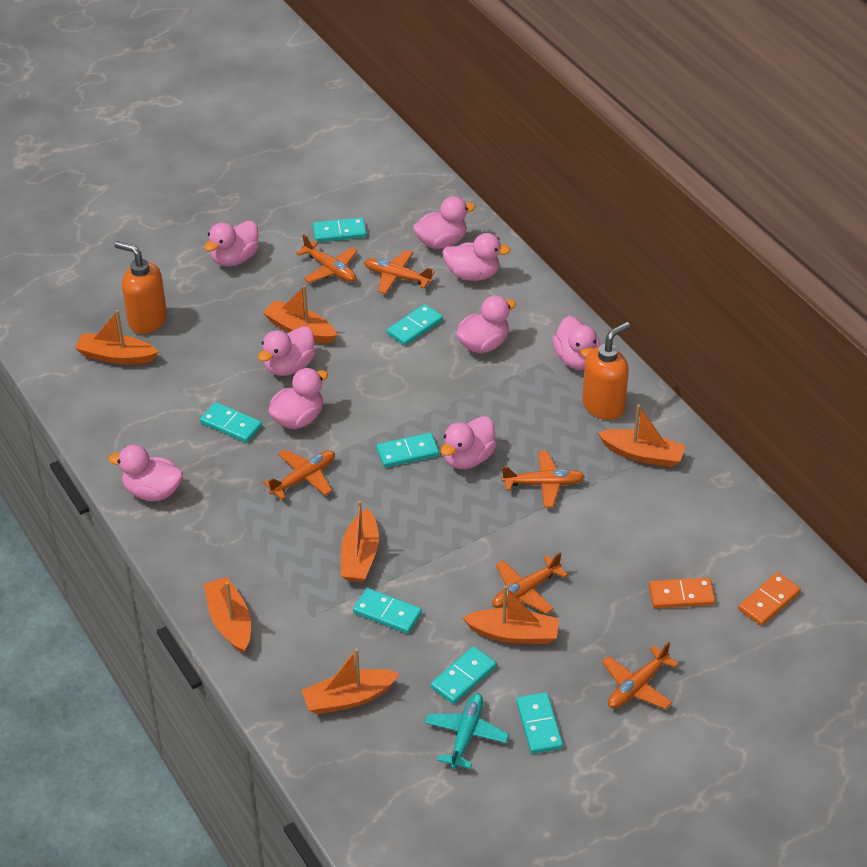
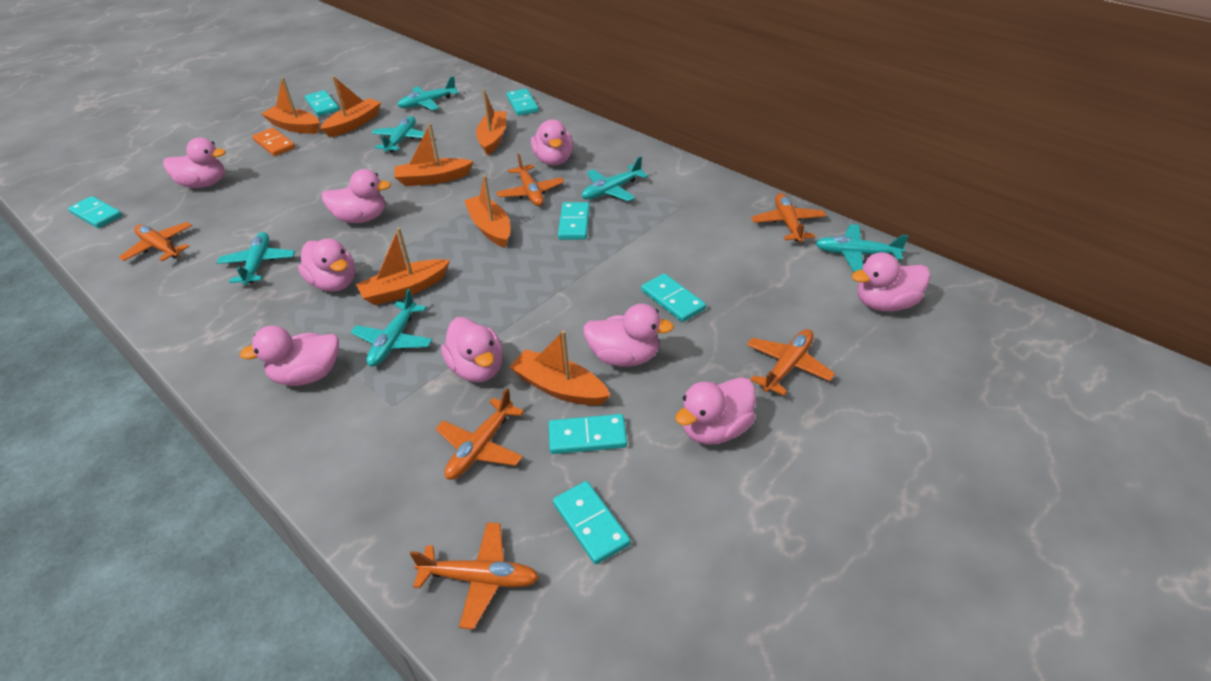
orange domino: [649,578,715,608] [738,572,801,626] = 2 -> [252,128,295,156] = 1
orange soap dispenser: [115,241,167,334] [582,322,630,420] = 2 -> none = 0
turquoise plane: [425,693,509,769] = 1 -> [217,232,295,285] [351,289,432,367] [371,116,431,153] [397,76,458,110] [582,157,648,201] [815,224,909,272] = 6

